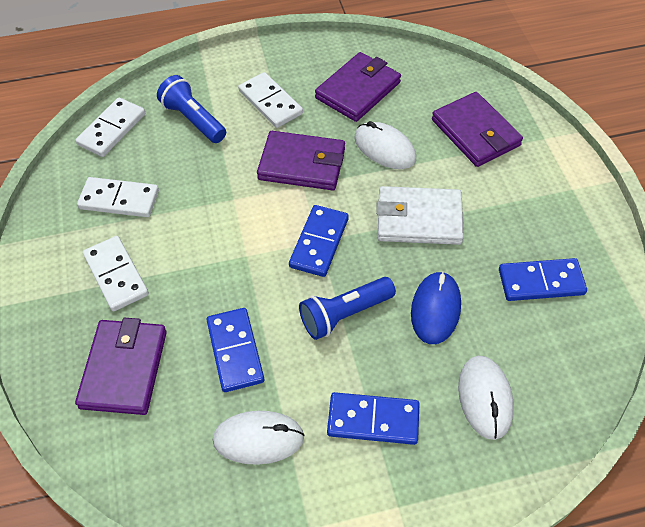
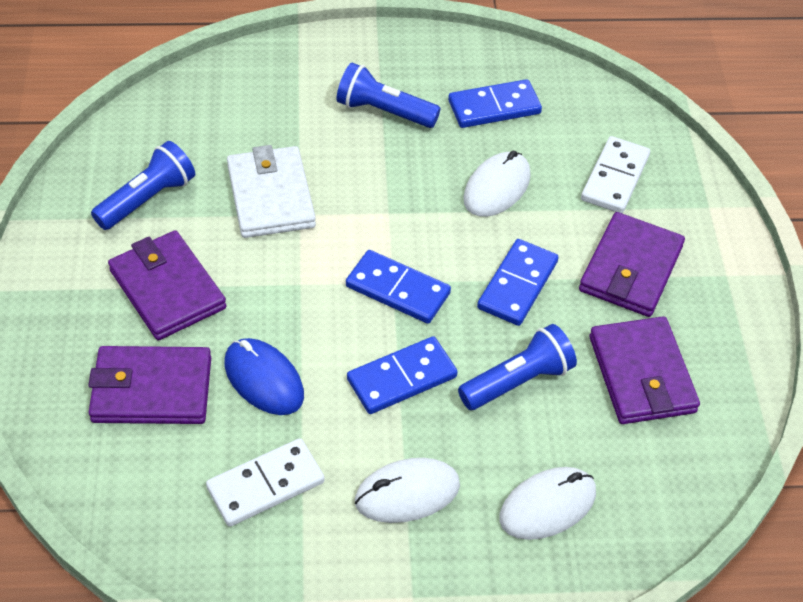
blue flashlight: [157,75,226,143] [299,277,396,340] = 2 -> [91,141,195,230] [336,62,441,128] [458,324,577,410] = 3
white domino: [75,98,145,157] [77,177,159,217] [83,236,149,311] [238,72,303,128] = 4 -> [206,438,324,527] [581,136,650,213] = 2

